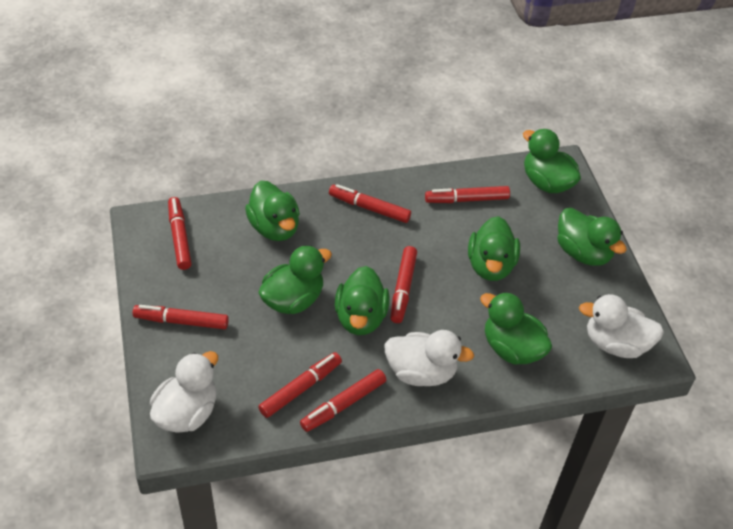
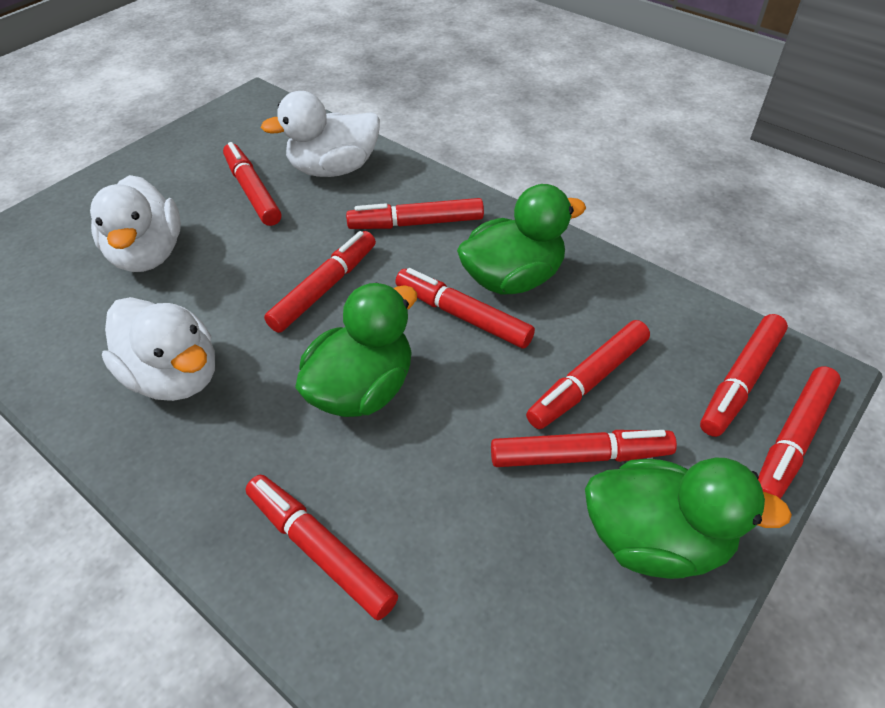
green duck: [245,181,300,241] [258,245,332,314] [335,266,390,335] [468,216,520,281] [480,292,552,364] [523,129,581,193] [557,208,627,266] = 7 -> [295,283,417,417] [457,184,586,295] [585,458,792,579] = 3
red marker: [133,305,229,329] [168,197,192,270] [258,352,342,418] [300,369,386,432] [329,184,411,223] [391,246,417,323] [425,186,510,203] = 7 -> [223,142,281,226] [245,475,398,620] [264,231,376,333] [346,198,484,229] [395,268,535,349] [491,430,677,467] [526,320,650,429] [700,314,788,437] [758,366,841,499] = 9

